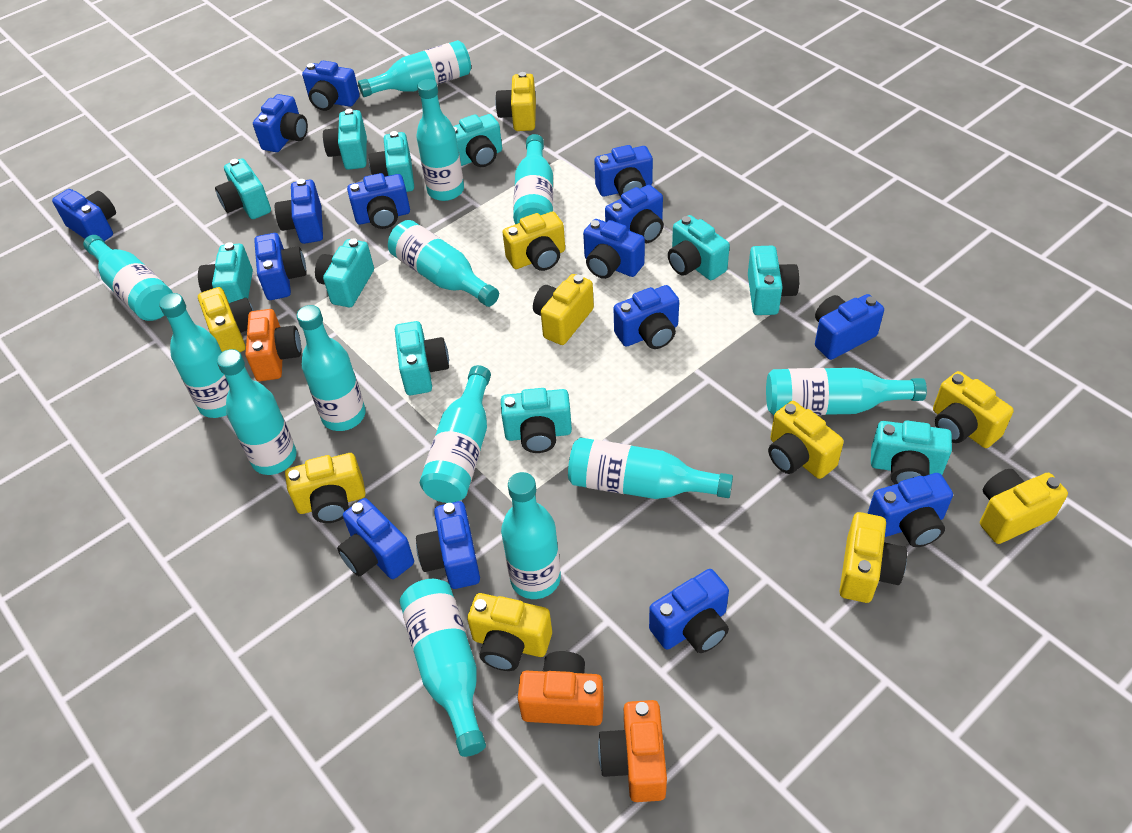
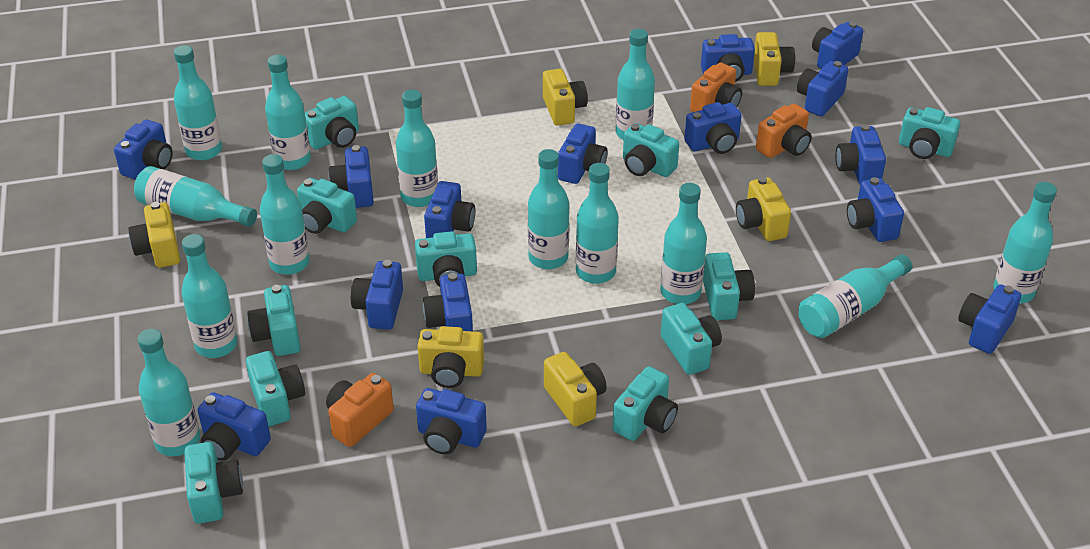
yellow camera: [198,287,254,352] [285,453,366,523] [467,593,552,671] [495,72,536,131] [502,211,565,271] [533,274,594,345] [768,401,844,479] [839,512,907,603] [933,371,1014,448] [980,469,1068,544] = 10 -> [128,202,180,268] [418,326,484,388] [543,69,588,126] [544,352,607,427] [736,177,791,241] [754,32,795,86] = 6

